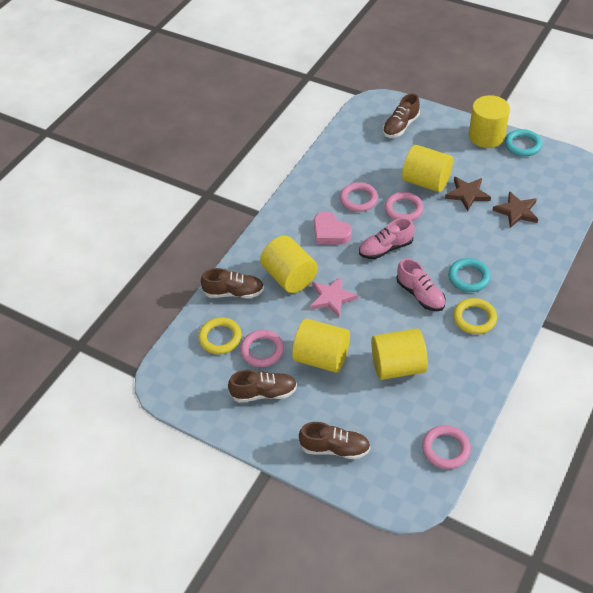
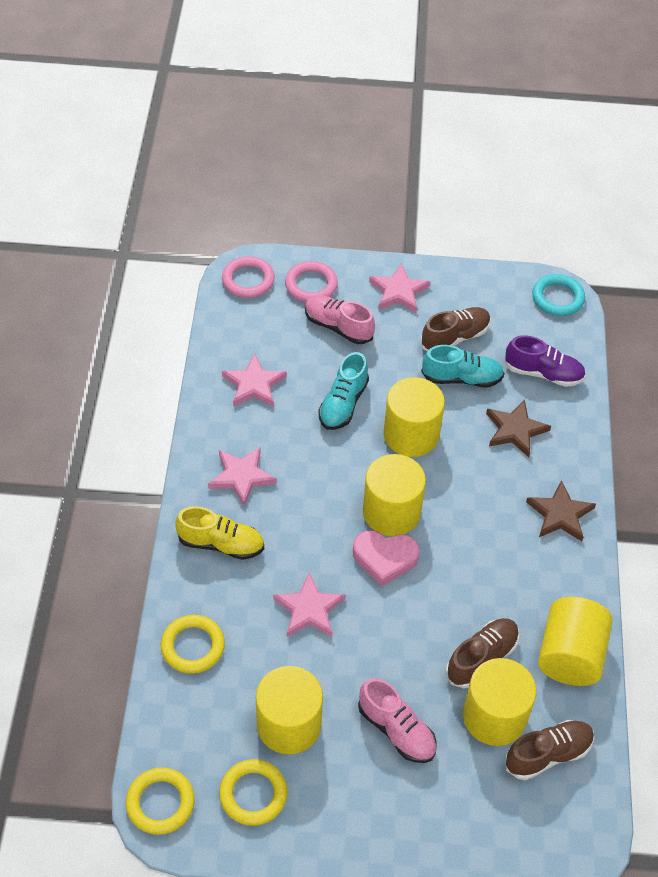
brown shoe: [201,268,264,298] [228,370,297,402] [299,422,371,459] [383,94,420,138] = 4 -> [421,307,491,351] [446,618,519,688] [505,720,594,780] = 3
pink ring: [240,330,284,367] [340,182,378,212] [384,192,424,221] [422,425,471,469] = 4 -> [222,256,275,298] [285,261,338,302] = 2
pink star: [311,276,358,317] = 1 -> [208,447,277,507] [222,354,287,407] [273,573,346,637] [369,263,430,313] = 4
purple shoe: none = 0 -> [504,335,586,387] = 1
turquoise ring: [448,258,491,292] [504,129,542,157] = 2 -> [532,274,585,316] = 1
turquoise shoe: none = 0 -> [319,352,369,430] [421,345,505,388] = 2
yellow ring: [198,317,242,354] [453,298,497,334] = 2 -> [126,767,195,835] [161,615,225,674] [219,759,287,826] = 3
yellow shoe: none = 0 -> [175,506,264,560] = 1

